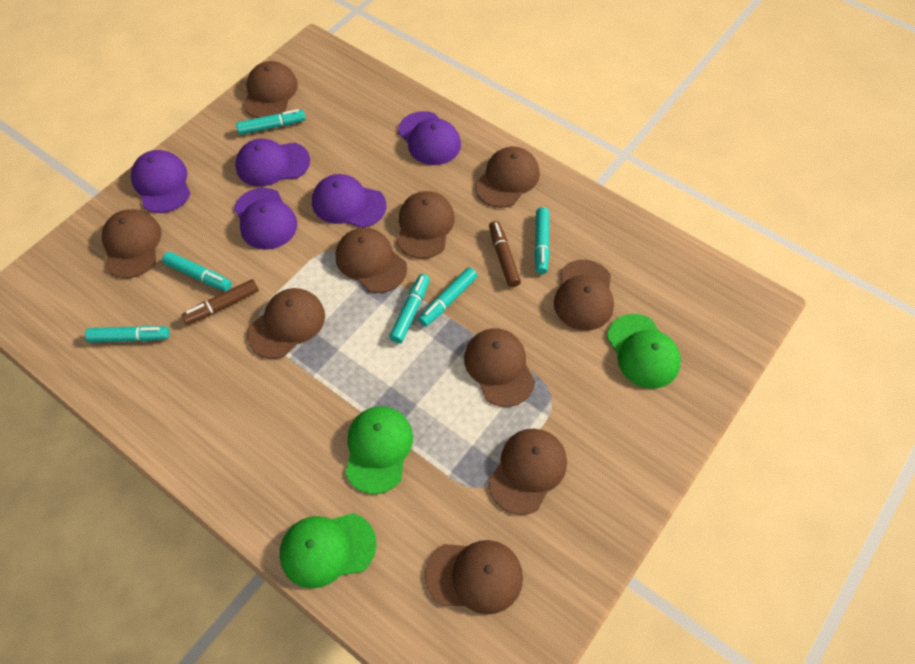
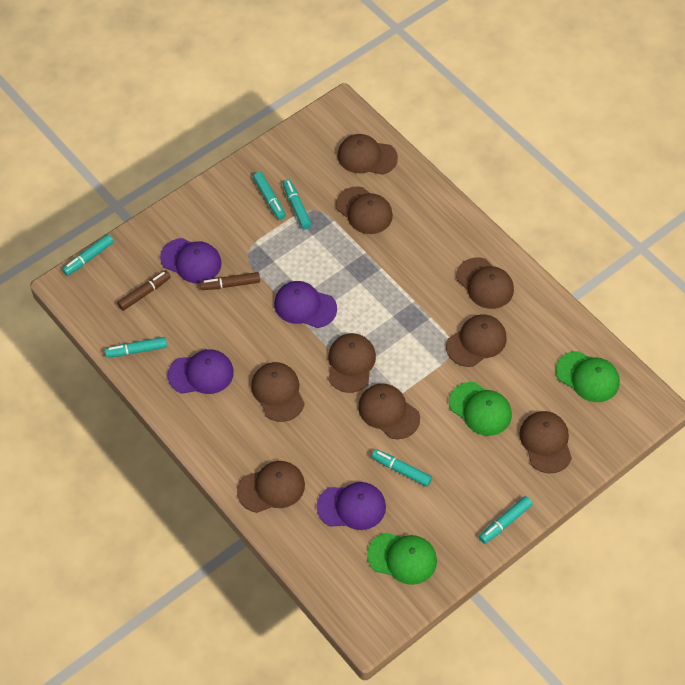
brown cap: [102,209,162,278] [243,61,298,118] [247,288,325,359] [336,228,407,293] [397,191,455,259] [425,540,523,614] [464,328,535,407] [475,146,540,208] [488,429,567,515] [554,260,614,331] = 10 -> [237,461,305,513] [251,362,305,422] [328,333,376,393] [336,186,393,234] [337,134,398,175] [358,383,420,439] [446,315,507,367] [456,257,514,309] [519,411,572,473] = 9
purple cap: [131,150,190,213] [234,188,297,250] [235,138,310,187] [312,174,386,228] [398,111,461,165] = 5 -> [160,238,222,283] [167,349,234,394] [274,281,337,328] [317,482,386,530] = 4

